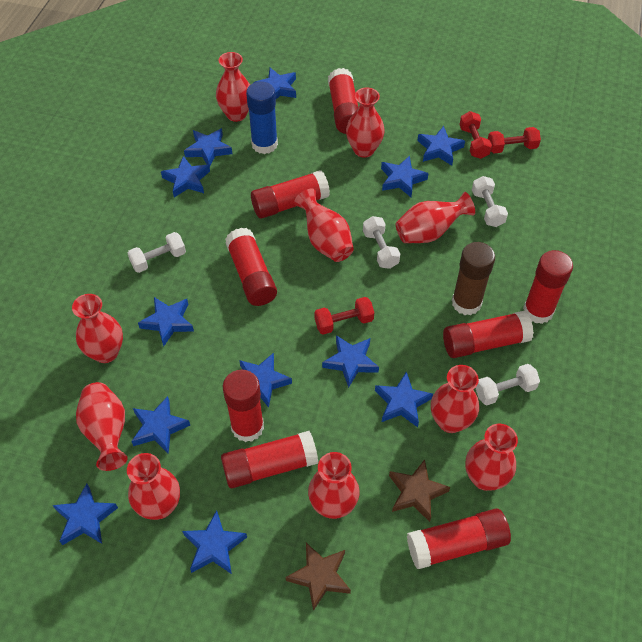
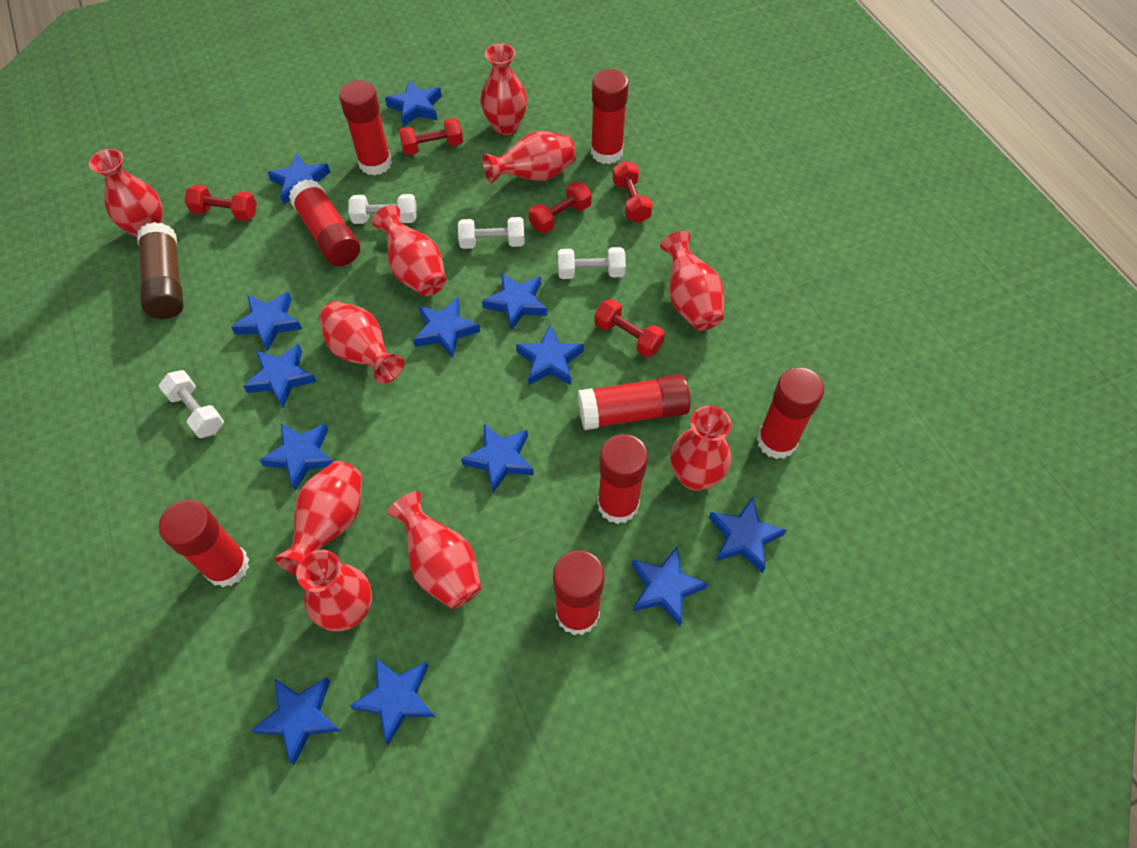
blue glue stick: [246,81,278,154] = 1 -> none = 0
blue star: [53,484,118,545] [131,396,190,454] [138,297,194,347] [161,156,210,197] [182,510,247,574] [184,128,232,167] [239,353,292,408] [253,68,296,99] [322,335,379,388] [375,371,433,427] [381,156,429,197] [417,126,465,166] = 12 -> [231,292,302,351] [243,344,317,408] [251,677,340,765] [259,423,333,491] [267,153,330,205] [350,658,435,745] [385,80,442,127] [413,297,480,358] [461,424,534,493] [482,272,547,331] [516,325,584,385] [631,546,709,626] [709,497,786,573] = 13
brown star: [286,543,351,611] [389,459,450,522] = 2 -> none = 0
red dumbbell: [314,297,374,334] [460,111,492,159] [488,127,541,153] = 3 -> [185,185,257,221] [399,118,463,155] [529,182,592,233] [594,299,665,357] [612,160,653,223] = 5

